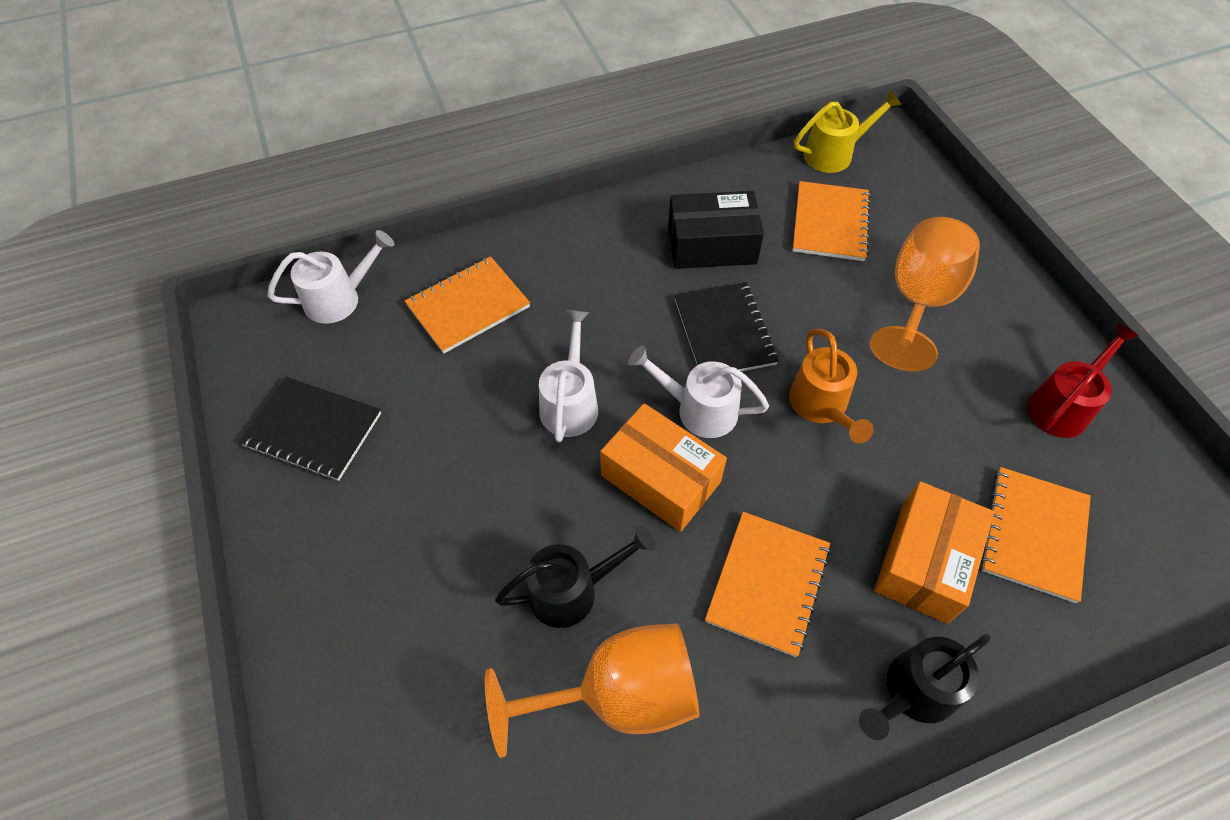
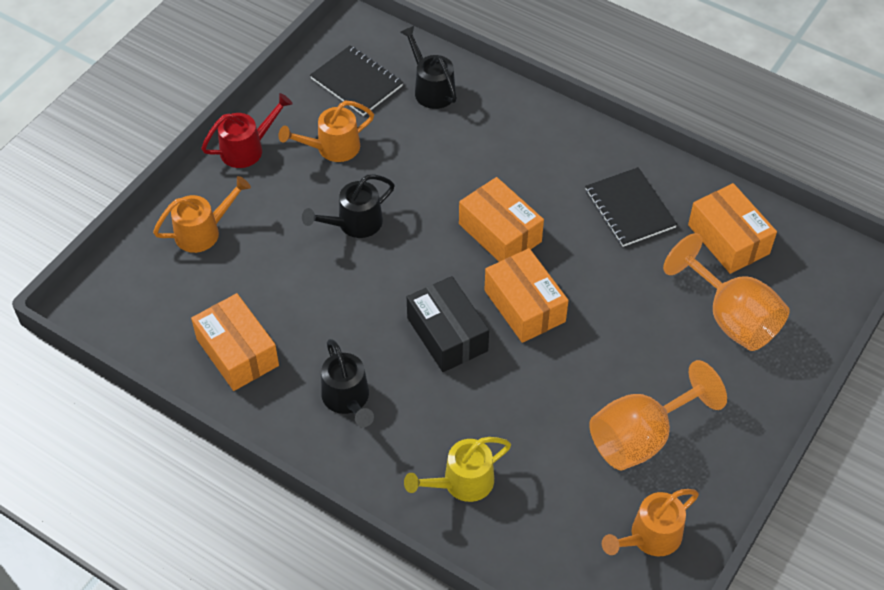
black watering can: [495,526,655,628] [859,634,991,740] = 2 -> [302,174,395,238] [321,339,374,427] [400,26,457,109] = 3
orange box: [600,403,727,532] [874,481,994,624] = 2 -> [191,293,279,391] [459,177,544,262] [484,248,569,343] [688,183,777,274] = 4
orange notebook: [405,256,530,354] [705,512,831,657] [792,181,871,261] [981,467,1091,603] = 4 -> none = 0
orange watering can: [789,329,873,443] = 1 -> [153,176,251,253] [279,101,374,162] [602,489,699,556] = 3
white watering can: [267,230,394,324] [539,310,598,442] [628,346,769,438] = 3 -> none = 0

